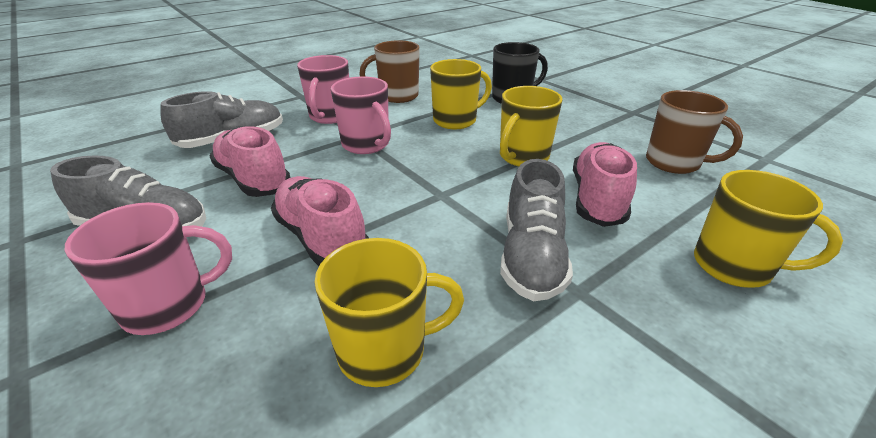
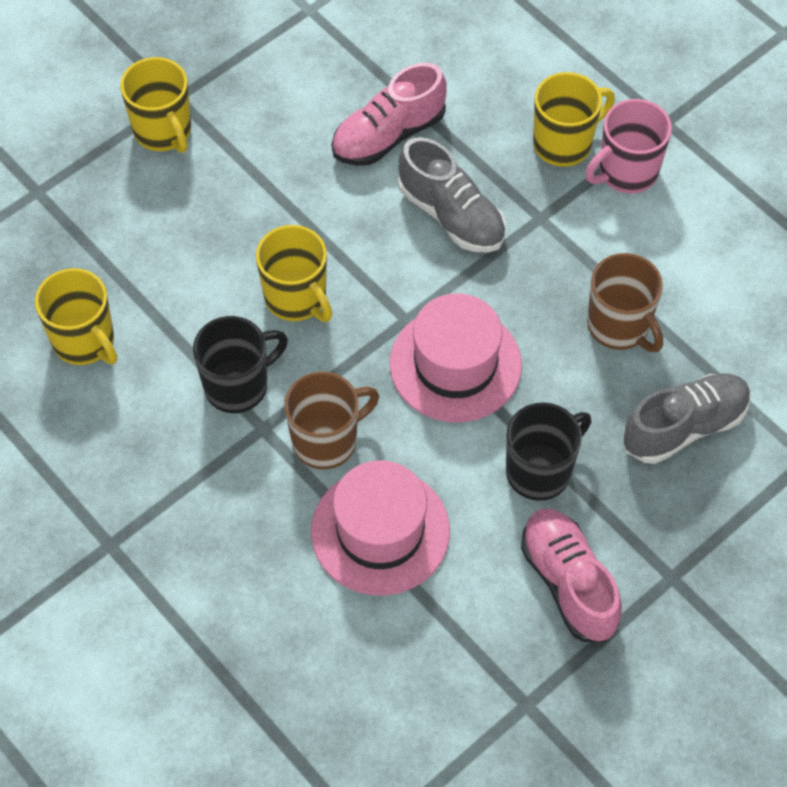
black mug: [492,42,548,104] = 1 -> [193,316,288,413] [506,402,591,501] = 2
grey shoe: [50,156,206,227] [160,91,283,148] [500,159,573,301] = 3 -> [398,137,506,253] [623,373,751,464] = 2
pink hat: none = 0 -> [311,460,450,596] [390,293,522,422] = 2
pink mug: [65,202,232,335] [297,55,349,124] [331,76,391,154] = 3 -> [585,99,672,194] = 1
pink shoe: [210,126,291,197] [271,176,369,266] [573,142,637,227] = 3 -> [332,63,446,166] [521,508,622,642] = 2

